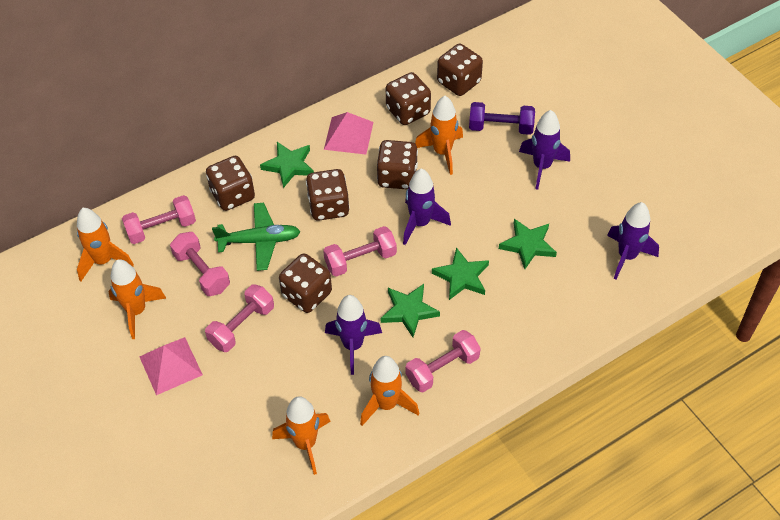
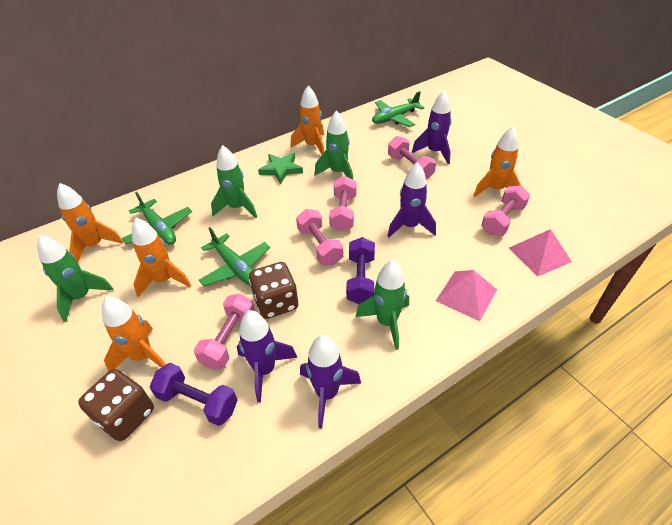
brown dice: [206,156,255,211] [279,253,332,313] [306,169,350,221] [377,140,418,189] [386,72,431,125] [437,44,483,96] = 6 -> [78,369,154,441] [249,262,299,319] = 2
green plane: [212,203,301,271] = 1 -> [121,192,192,245] [199,227,270,286] [372,91,424,127] = 3
green rocket: none = 0 -> [37,235,113,322] [211,145,257,218] [314,111,353,179] [356,260,409,350] = 4
green star: [260,142,314,188] [381,284,440,337] [432,247,489,300] [499,219,557,269] = 4 -> [258,153,303,184] = 1
purple dumbbell: [469,102,535,135] = 1 -> [150,363,238,426] [346,237,375,304] = 2

